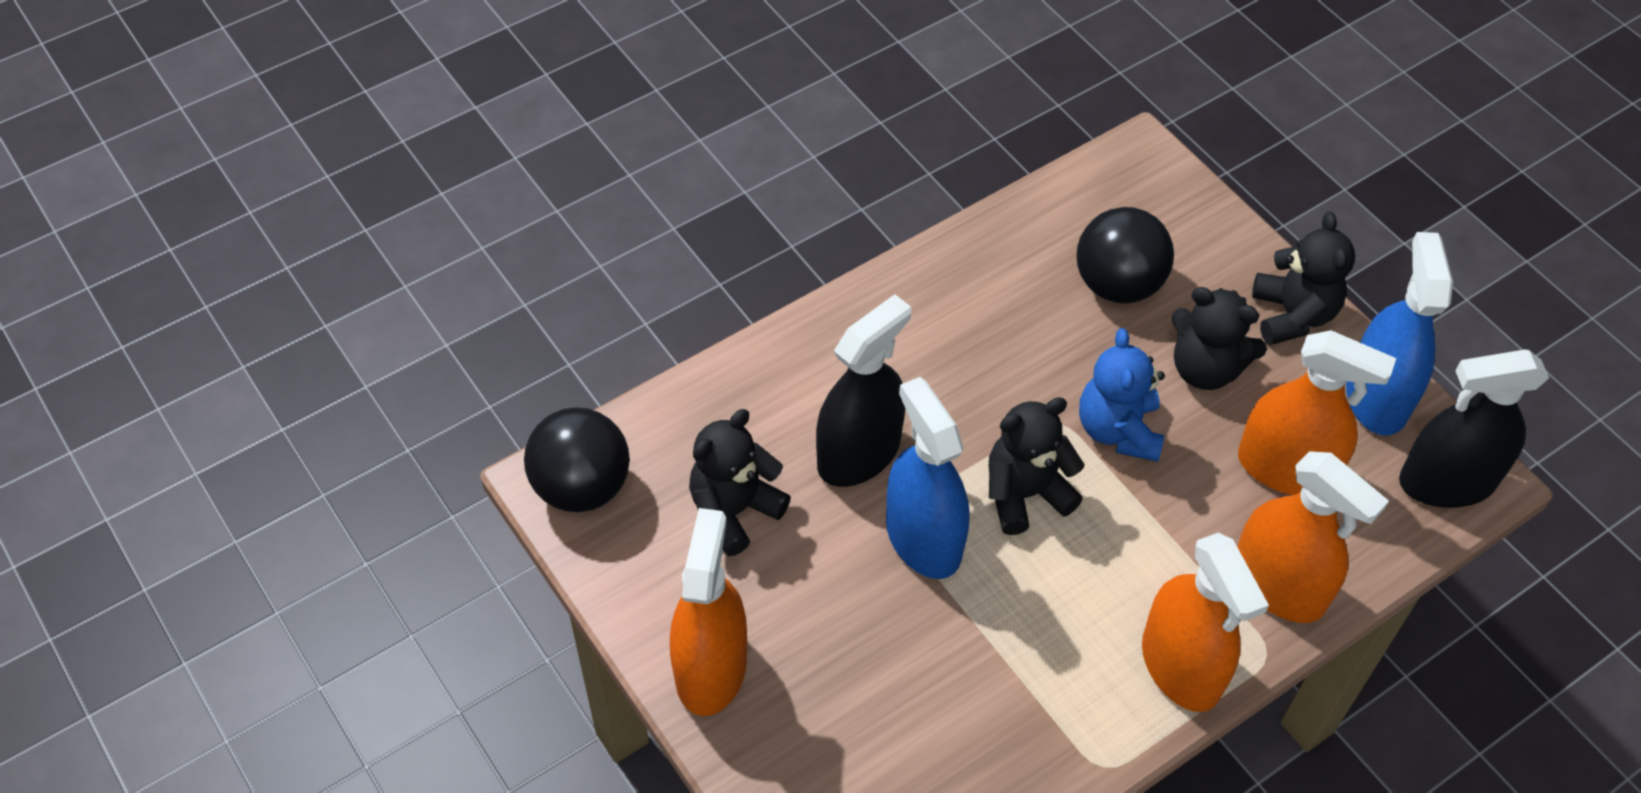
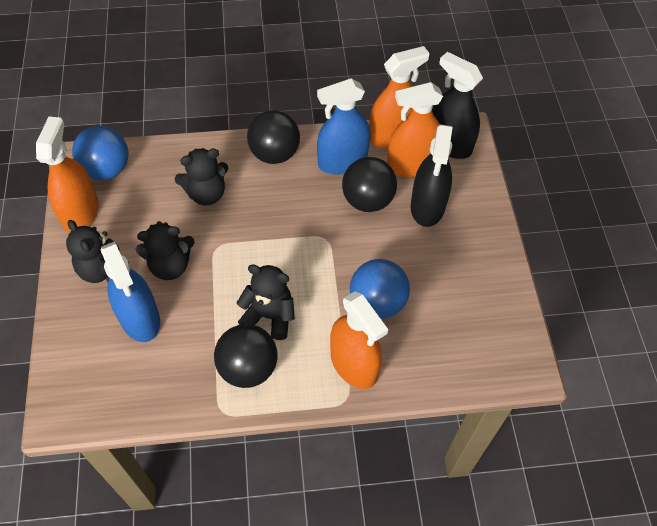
black ball: [524,407,630,512] [1076,207,1174,304] = 2 -> [214,324,278,388] [247,110,300,164] [342,157,397,212] = 3
blue ball: none = 0 -> [72,126,128,180] [350,259,410,319] = 2
blue teddy bear: [1079,328,1165,462] = 1 -> none = 0

